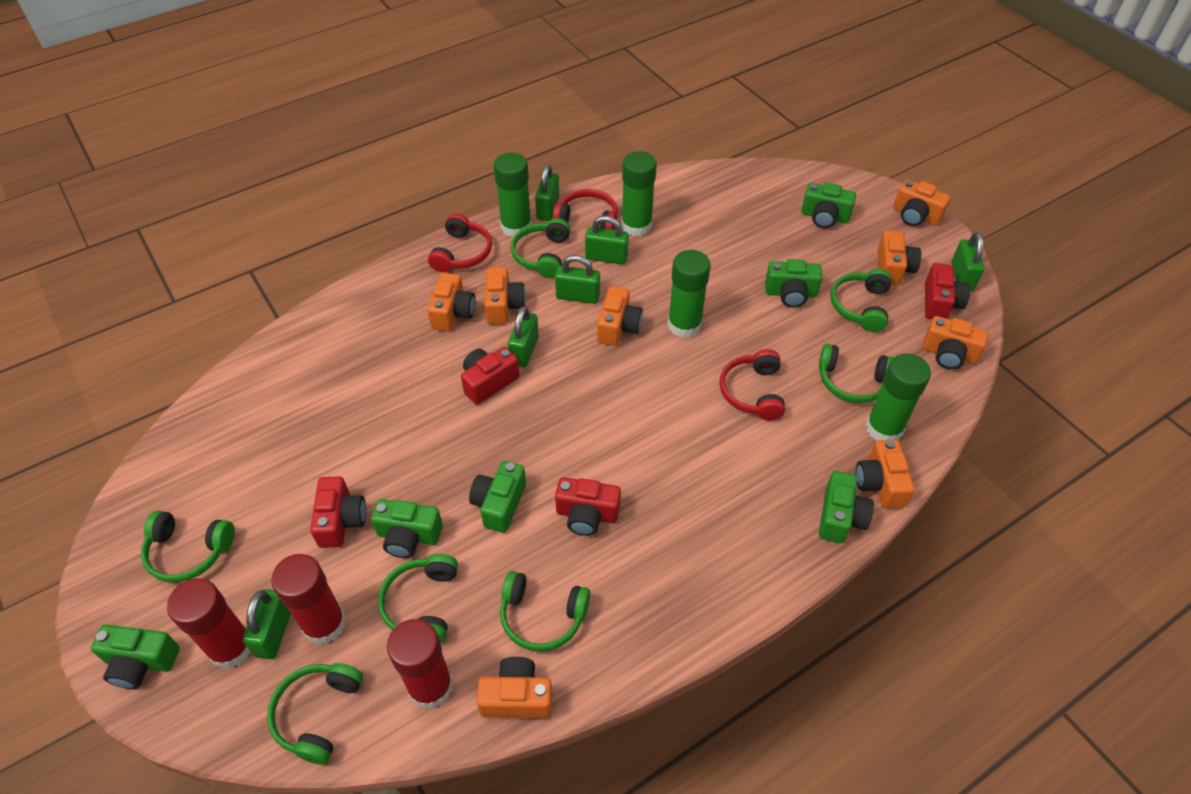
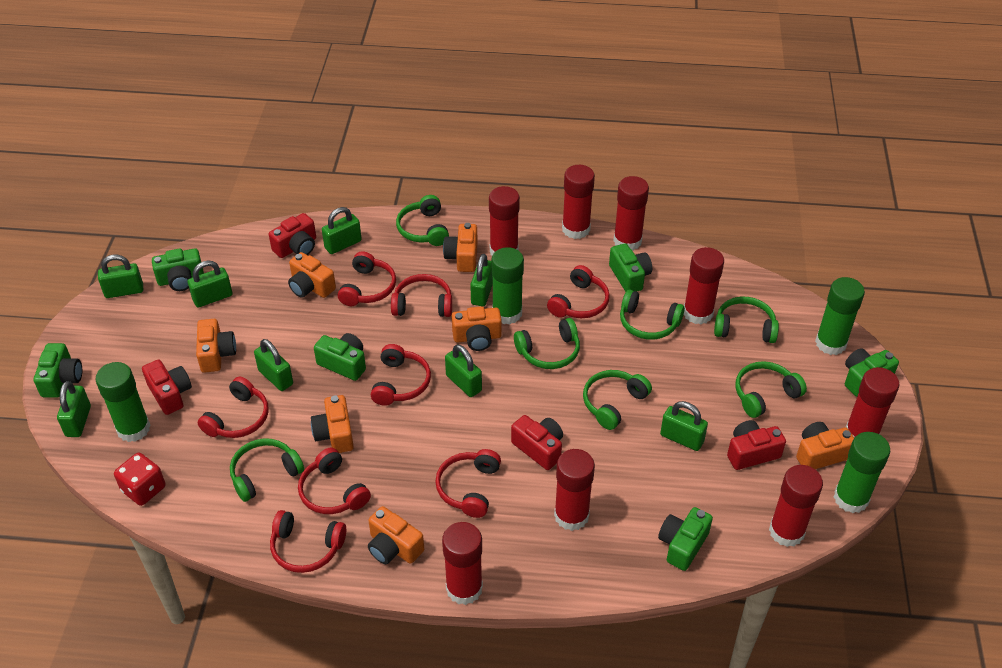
green padlock: [243,589,291,659] [508,306,539,368] [535,164,559,221] [555,255,600,304] [585,216,629,265] [951,232,984,291] = 6 -> [57,381,91,437] [98,255,143,298] [188,261,232,307] [254,339,293,391] [322,207,362,254] [445,344,482,397] [470,254,493,306] [660,401,708,451] = 8
orange camera: [428,273,476,331] [476,657,553,718] [484,267,526,324] [597,286,643,346] [856,440,915,509] [877,230,921,286] [893,179,951,226] [922,316,989,369] = 8 -> [196,319,236,373] [288,252,336,298] [311,395,354,453] [368,506,424,564] [443,223,478,272] [452,306,502,351] [796,422,854,469] = 7
red dice: none = 0 -> [114,453,165,506] = 1
red glue stick: [167,578,251,669] [271,554,346,644] [387,619,453,709] = 3 -> [442,522,483,605] [489,186,520,256] [554,449,595,531] [562,165,595,239] [613,176,649,251] [684,247,724,324] [769,465,823,547] [846,367,899,438] = 8
red headphones: [428,213,492,272] [552,189,618,230] [719,349,785,421] = 3 -> [197,377,269,438] [270,510,346,573] [298,448,371,514] [338,251,396,306] [371,344,431,406] [391,274,452,317] [435,449,501,518] [547,265,610,318] = 8

